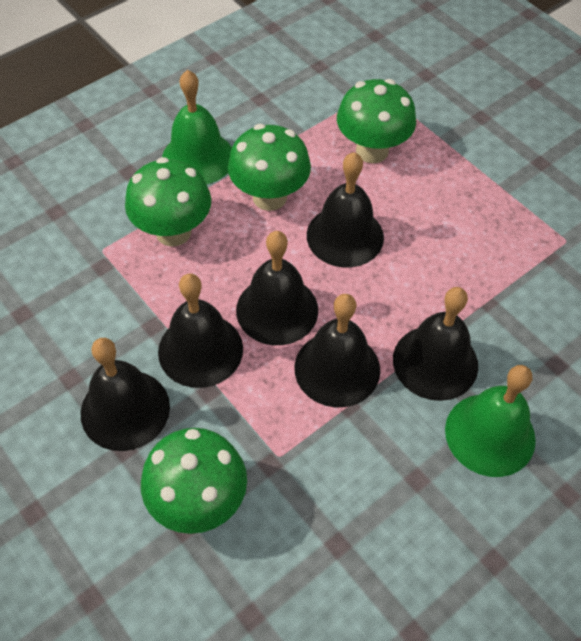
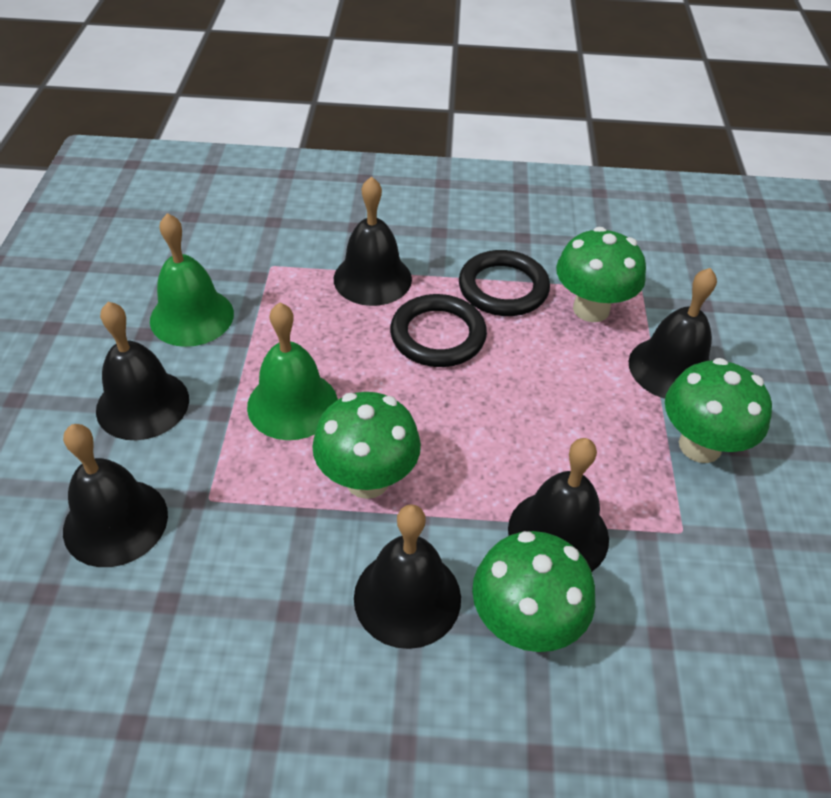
black ring: none = 0 -> [390,294,487,367] [459,250,550,316] = 2

